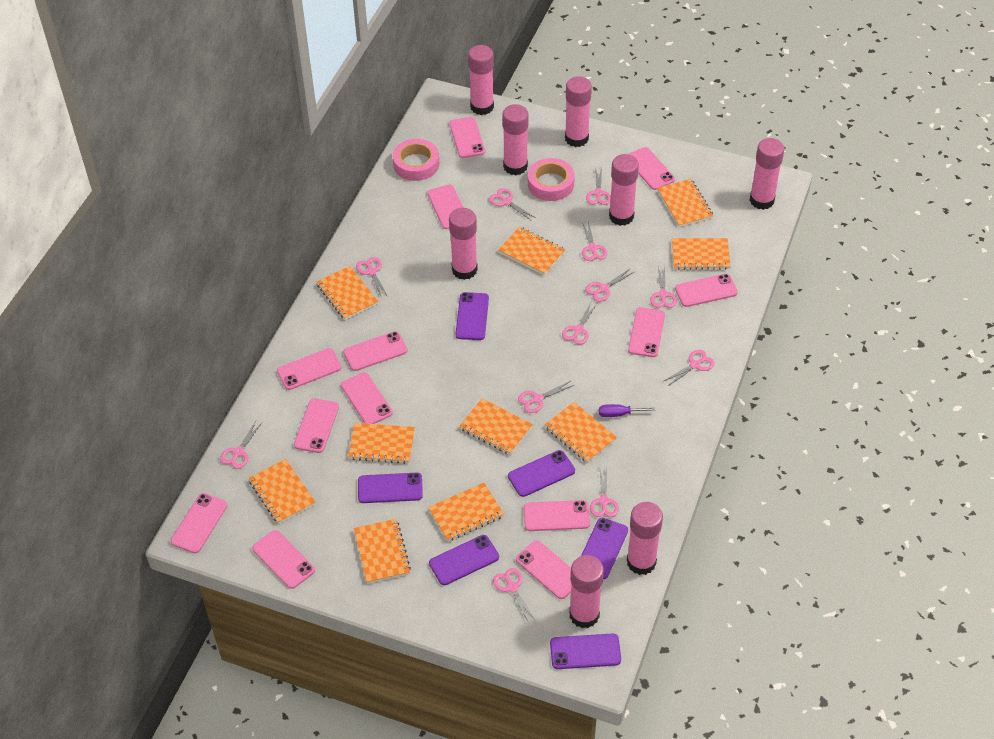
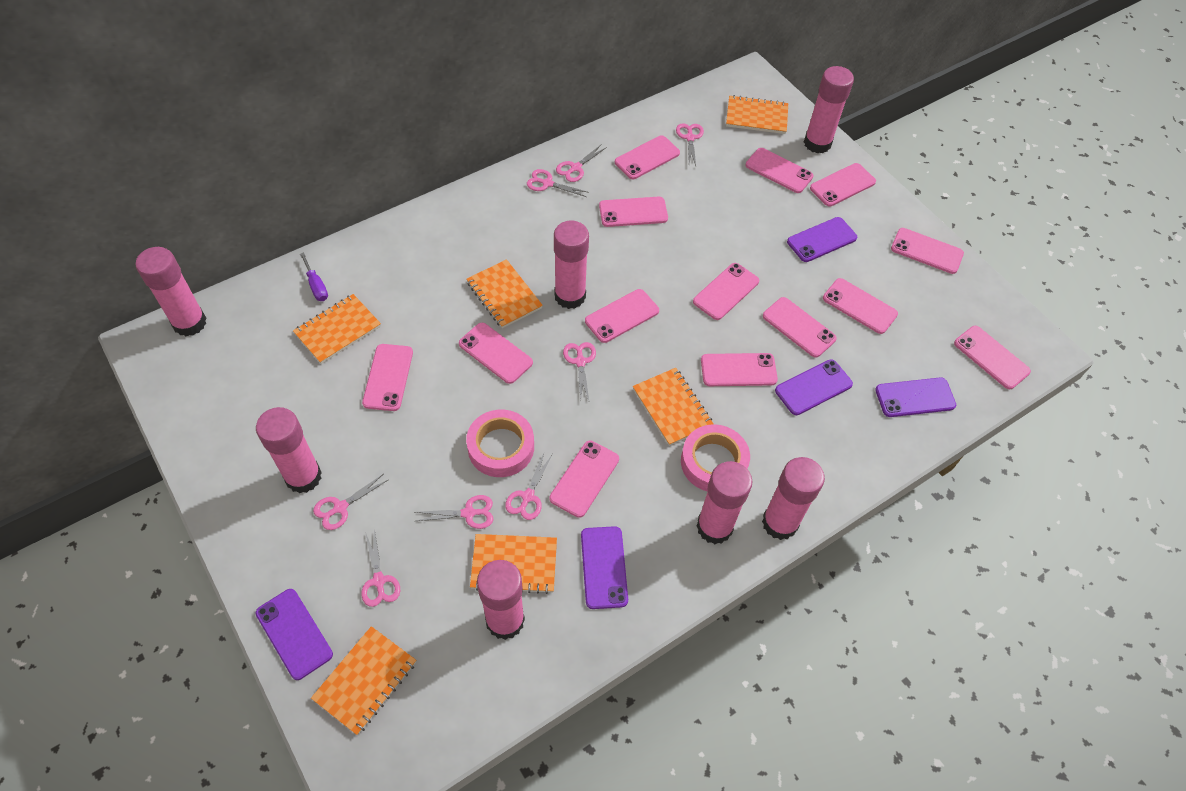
orange notebook: [248,459,316,524] [317,266,378,320] [348,423,415,464] [354,519,411,584] [428,483,504,541] [459,398,533,455] [498,227,566,275] [545,402,617,463] [657,179,713,227] [672,238,731,270] = 10 -> [293,294,381,364] [311,626,416,735] [466,259,543,328] [470,534,557,594] [633,368,713,446] [726,95,788,134] = 6
pink glue stick: [449,208,478,280] [468,45,494,115] [502,104,529,175] [565,76,592,147] [569,555,604,628] [609,154,639,226] [627,502,663,575] [749,138,784,210] = 8 -> [136,247,207,336] [256,407,322,493] [477,560,525,640] [554,221,589,309] [697,461,753,544] [762,457,825,540] [804,66,854,153] = 7
pink phone: [171,493,227,553] [252,530,315,589] [277,348,342,390] [294,398,339,453] [341,372,393,424] [343,331,408,371] [427,185,464,229] [449,117,485,158] [516,540,571,599] [523,500,590,531] [628,307,665,357] [629,147,675,190] [675,274,738,307] = 13 -> [362,344,413,411] [459,323,533,384] [549,440,619,518] [585,289,659,343] [599,197,668,227] [615,135,680,179] [693,263,759,320] [701,353,778,386] [746,148,814,193] [763,297,837,358] [810,163,876,207] [823,278,898,334] [891,228,964,274] [954,326,1031,389] = 14
pink scissors: [220,421,262,469] [356,257,388,298] [489,188,535,220] [493,568,536,623] [518,381,574,413] [562,303,597,345] [582,222,607,261] [585,268,634,302] [586,167,611,205] [590,467,619,517] [650,266,677,308] [664,350,715,386] = 12 -> [313,474,388,530] [361,529,400,607] [415,495,493,529] [505,451,553,520] [527,169,589,197] [556,144,607,182] [563,342,596,400] [676,123,704,166] = 8
purple phone: [358,473,423,503] [429,535,499,585] [456,292,489,340] [508,450,575,497] [550,633,621,669] [581,518,628,579] = 6 -> [256,589,333,680] [581,526,628,609] [775,359,853,415] [787,217,857,262] [875,378,956,417] = 5

